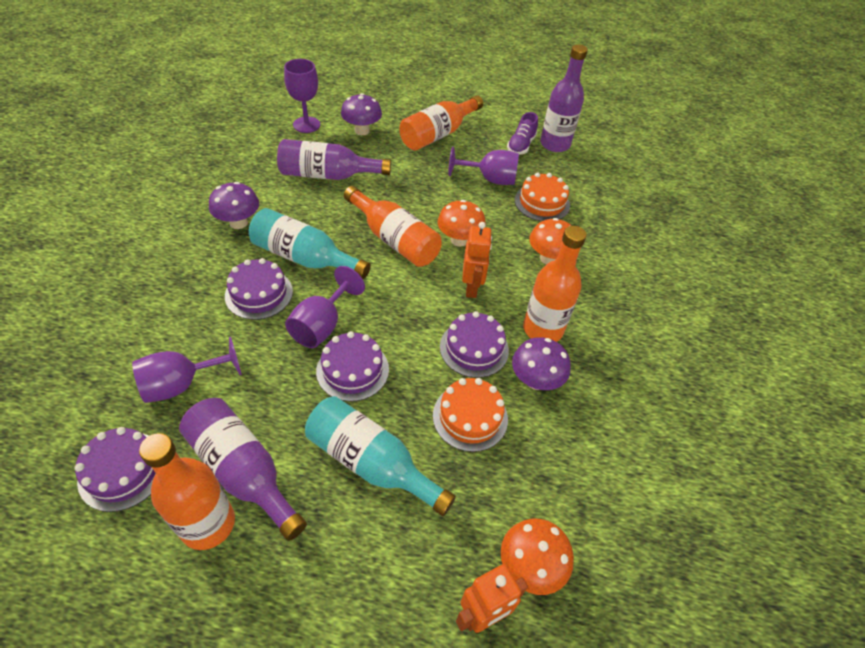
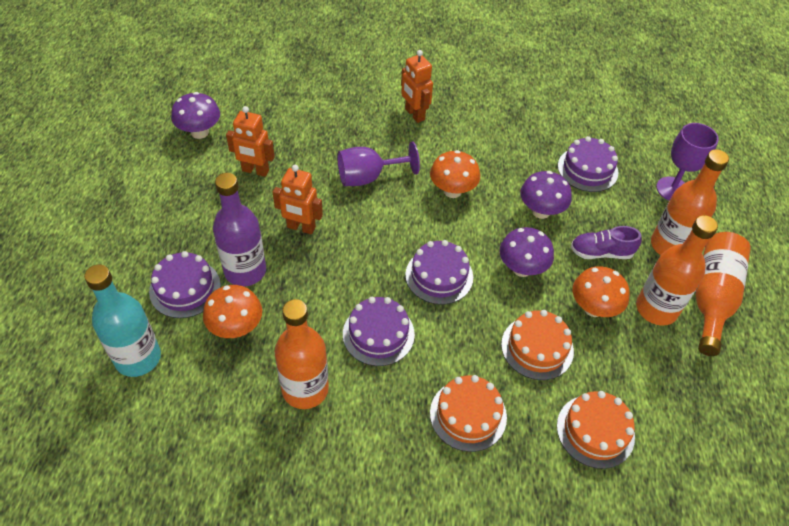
orange cake: [433,378,508,452] [515,173,570,221] = 2 -> [430,375,507,452] [501,310,574,380] [557,391,635,469] = 3
orange robot: [456,564,528,633] [462,222,492,298] = 2 -> [226,106,275,177] [273,165,323,234] [401,50,433,123] = 3
purple bottle: [179,398,307,541] [277,139,391,180] [540,44,588,152] = 3 -> [213,173,266,287] = 1
purple goblet: [132,337,242,403] [284,59,320,133] [285,266,365,348] [448,146,519,185] = 4 -> [338,141,420,186] [656,123,719,201] = 2
turquoise bottle: [249,208,371,279] [305,396,456,516] = 2 -> [84,264,161,377] = 1

